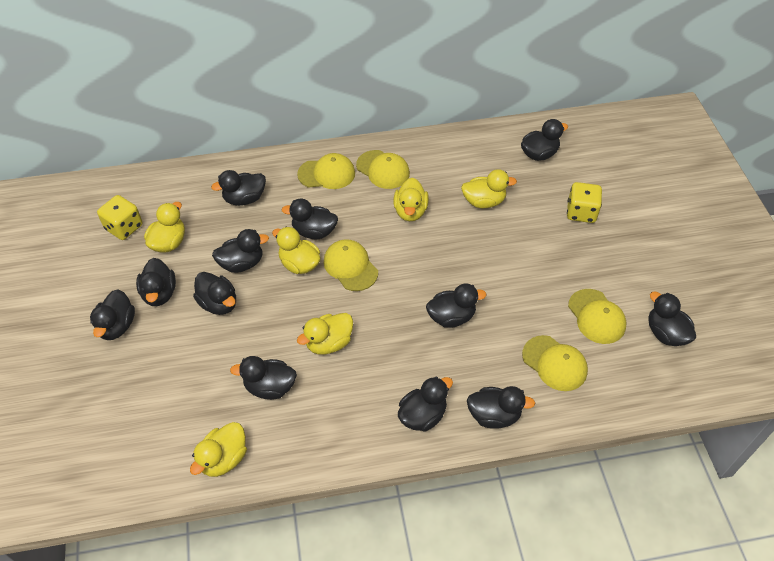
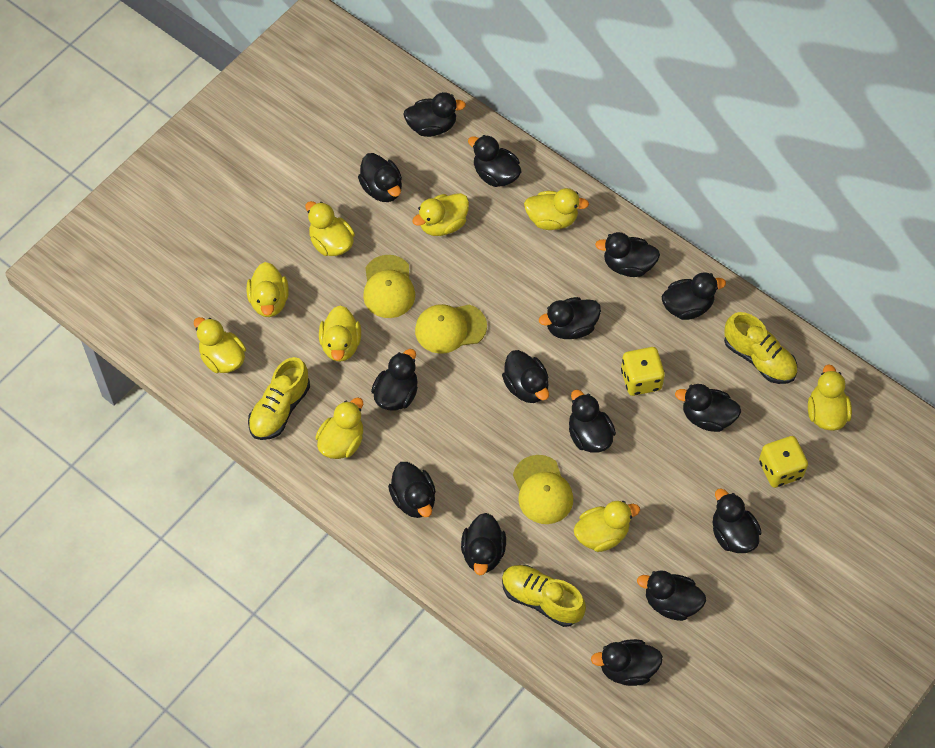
black duck: [90,289,135,340] [136,258,176,306] [193,272,236,315] [211,170,266,206] [212,229,269,273] [230,356,297,400] [282,199,338,239] [398,376,453,432] [426,283,487,328] [467,386,535,429] [521,119,568,161] [648,291,696,346] = 12 -> [358,153,402,202] [371,349,418,411] [388,462,436,518] [403,92,466,137] [461,513,506,575] [468,135,521,187] [502,350,549,403] [539,297,601,339] [569,390,616,453] [591,639,663,686] [595,232,660,277] [637,570,706,621] [662,272,726,320] [675,384,741,432] [713,488,762,553] = 15
yellow cap: [297,153,355,189] [324,239,378,291] [356,150,410,189] [522,335,588,391] [568,289,627,344] = 5 -> [363,255,415,318] [415,304,487,354] [513,455,573,524] = 3
yellow duck: [144,202,185,253] [190,422,247,477] [272,227,321,274] [297,313,353,355] [393,178,429,221] [461,169,517,208] = 6 -> [194,317,246,373] [247,262,289,317] [305,201,355,256] [315,397,363,459] [319,305,361,362] [412,193,469,236] [524,188,589,230] [573,501,640,552] [808,364,852,431] = 9
yellow shoe: none = 0 -> [248,357,310,440] [502,565,586,627] [724,312,797,384] = 3

